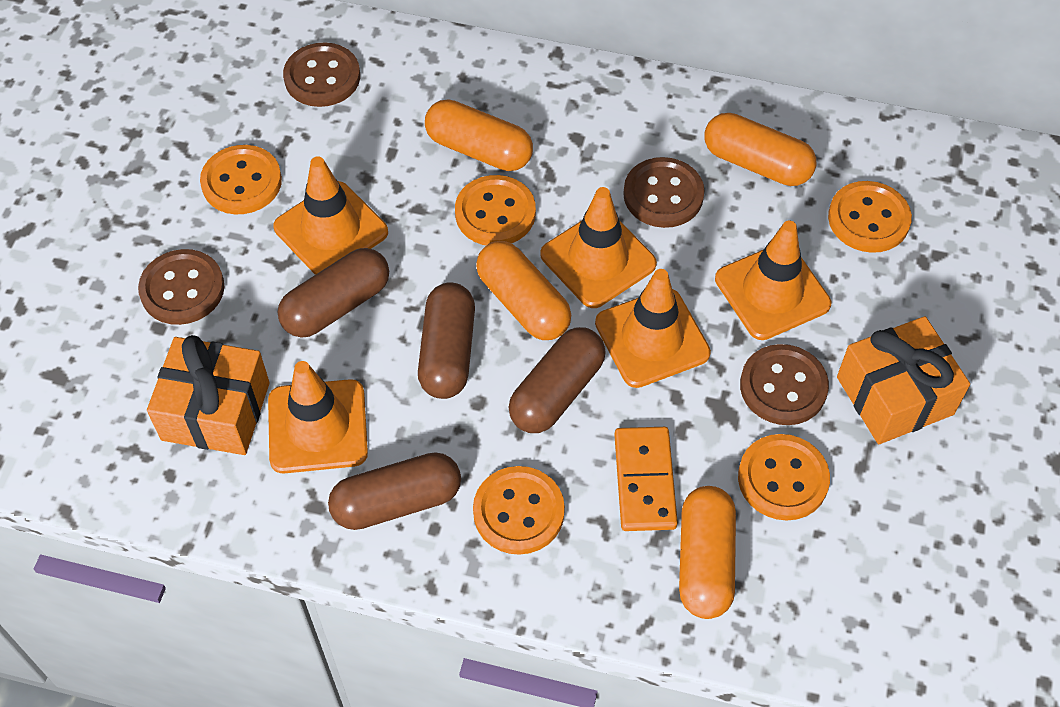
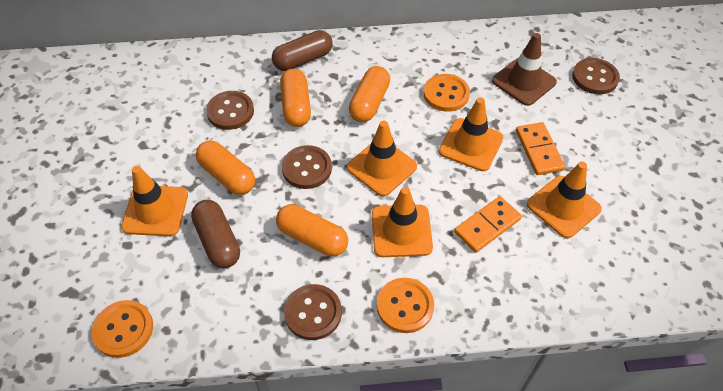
brown capsule: [278,248,389,338] [328,452,461,530] [418,282,475,399] [508,327,606,433] = 4 -> [191,200,240,269] [272,30,333,71] = 2
brown traffic cone: none = 0 -> [492,33,557,106] = 1
orange button: [200,145,282,214] [455,175,536,245] [473,466,565,555] [738,434,830,520] [828,181,912,253] = 5 -> [92,300,153,358] [377,278,434,333] [423,74,470,112] = 3
orange domino: [614,427,678,531] = 1 -> [454,196,522,253] [516,122,565,175] = 2
orange gift: [147,335,270,455] [837,316,970,444] = 2 -> none = 0

